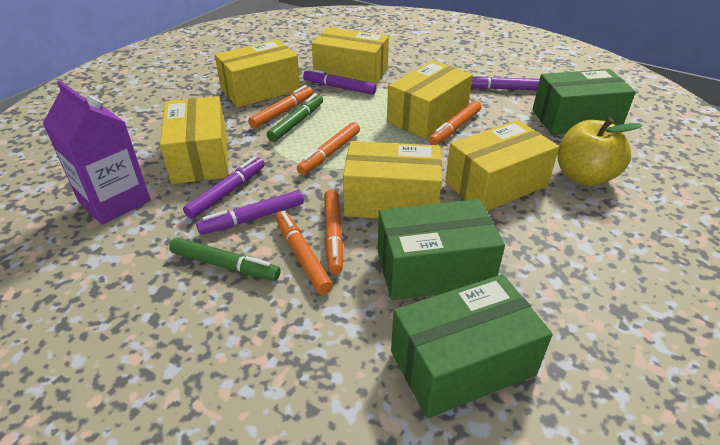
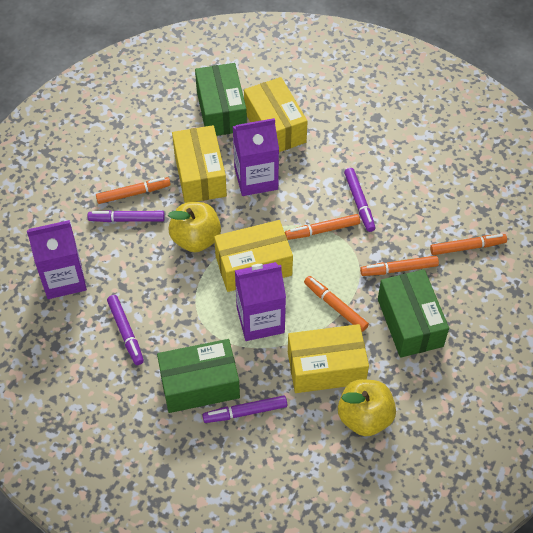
green marker: [169,237,281,281] [267,93,323,142] = 2 -> none = 0
purple carton: [43,80,151,225] = 1 -> [27,220,87,299] [232,118,279,196] [235,262,286,341] = 3
yellow apple: [557,117,643,186] = 1 -> [168,202,221,252] [338,379,396,436] = 2
yellow box: [160,96,229,184] [215,40,300,108] [312,27,389,85] [343,141,442,219] [387,60,473,139] [445,120,559,211] = 6 -> [172,125,227,203] [214,220,293,292] [244,77,308,152] [288,324,369,393] = 4

